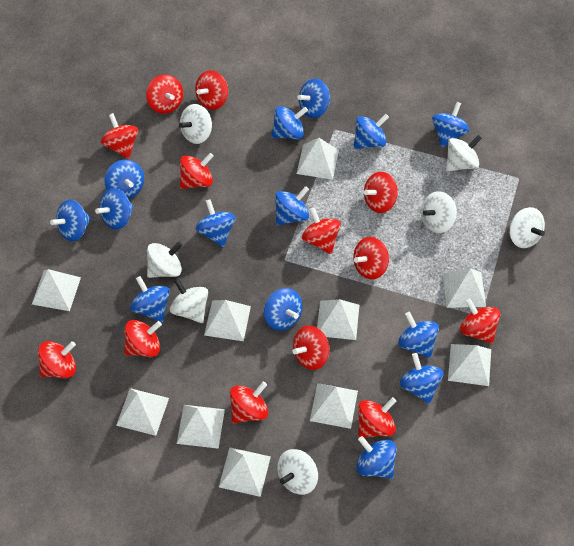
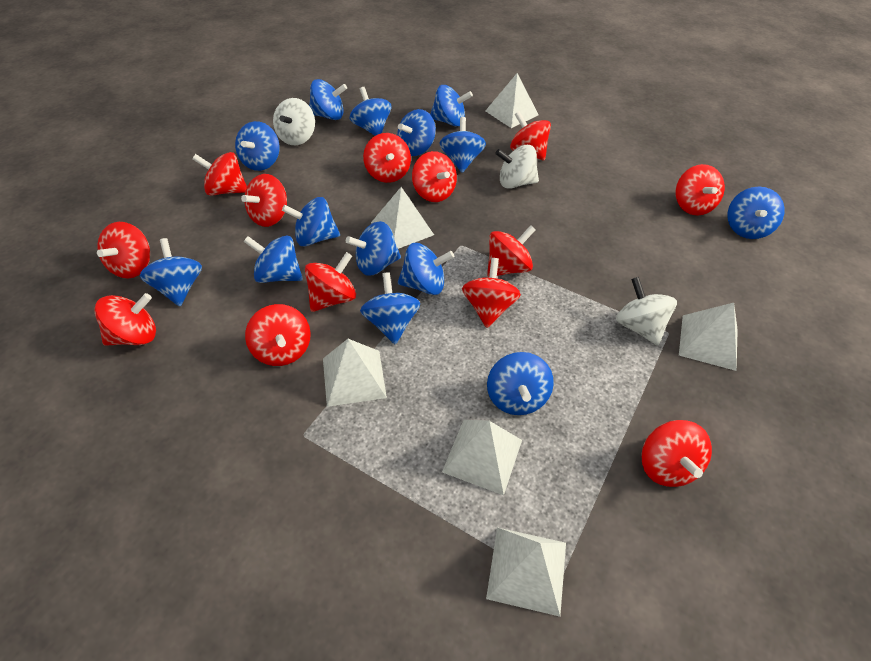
white pyramid: [32,269,81,311] [116,388,169,436] [177,405,225,449] [204,300,251,341] [219,447,271,497] [297,138,339,180] [310,383,358,429] [317,299,359,340] [443,268,486,308] [448,344,491,386] = 10 -> [323,339,387,407] [371,187,434,249] [442,420,522,495] [486,73,538,128] [486,527,566,617] [679,303,738,371] = 6
white spinning top: [147,242,182,278] [170,278,208,323] [179,104,212,144] [277,449,318,495] [421,191,457,233] [446,135,482,172] [509,207,545,248] = 7 -> [273,98,315,145] [495,145,539,189] [616,277,677,345] = 3

